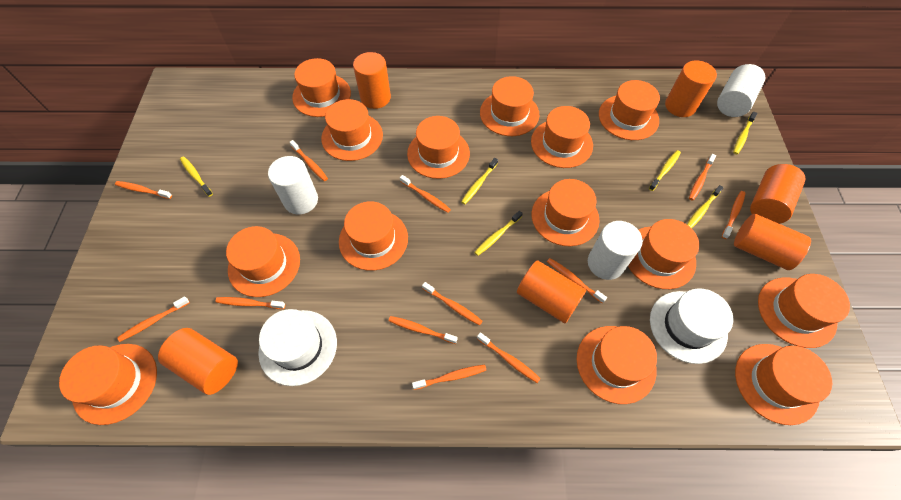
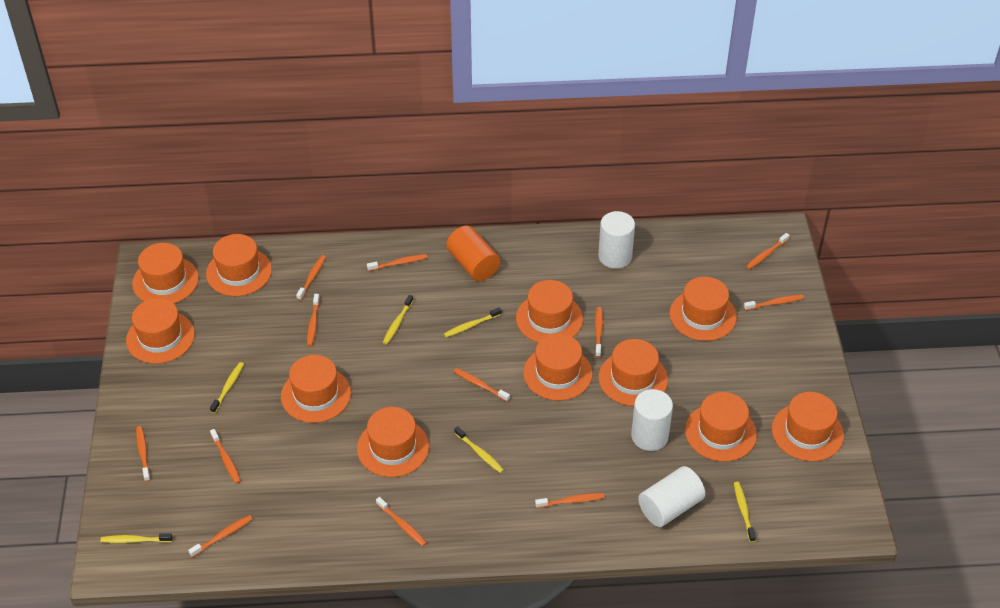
orange cylinder: [158,328,238,395] [353,52,391,109] [517,260,586,323] [665,60,717,117] [734,214,811,270] [750,164,806,224] = 6 -> [446,226,500,281] = 1
orange hat: [59,344,157,425] [226,226,300,297] [292,58,351,117] [321,99,383,161] [339,201,408,271] [407,116,470,179] [480,76,539,136] [531,106,593,168] [532,179,599,246] [577,326,657,404] [599,80,660,140] [628,219,699,289] [735,344,832,425] [758,274,850,348] = 14 -> [126,298,195,364] [132,243,199,304] [206,234,272,296] [281,355,351,423] [357,407,429,477] [516,280,583,343] [523,334,592,401] [598,339,668,406] [670,277,737,341] [685,392,757,462] [772,392,844,461] = 11
white hat: [258,309,337,386] [650,288,733,364] = 2 -> none = 0

